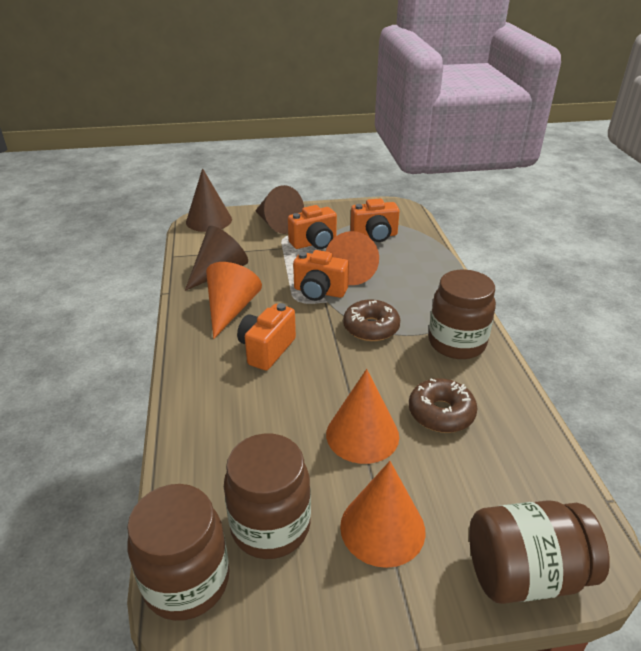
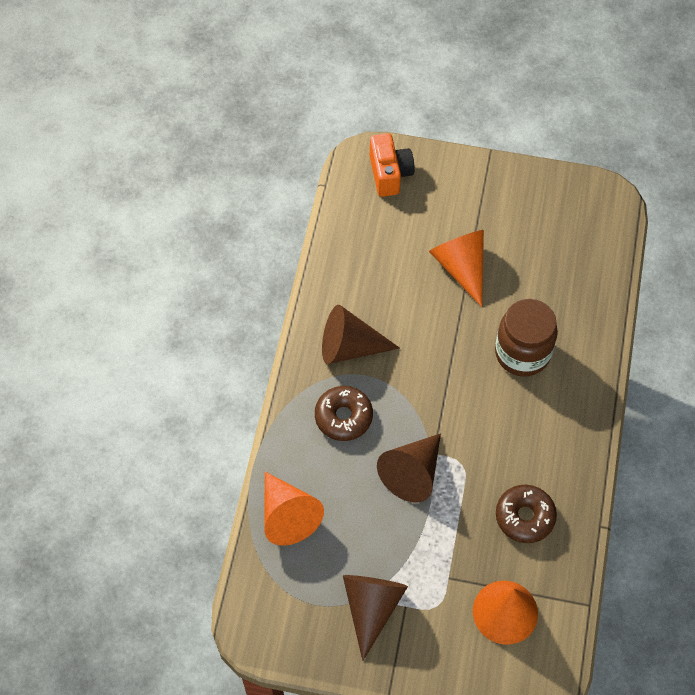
brown jar: [127,484,229,621] [224,434,311,559] [429,269,496,359] [469,500,610,604] = 4 -> [495,299,558,377] = 1
orange camera: [237,303,296,370] [288,205,337,249] [293,250,349,301] [350,199,399,242] = 4 -> [370,133,414,197] = 1
orange cone: [206,262,262,339] [326,231,379,285] [326,369,399,464] [340,461,425,568] = 4 -> [265,472,324,546] [429,230,484,307] [473,581,538,645] = 3

